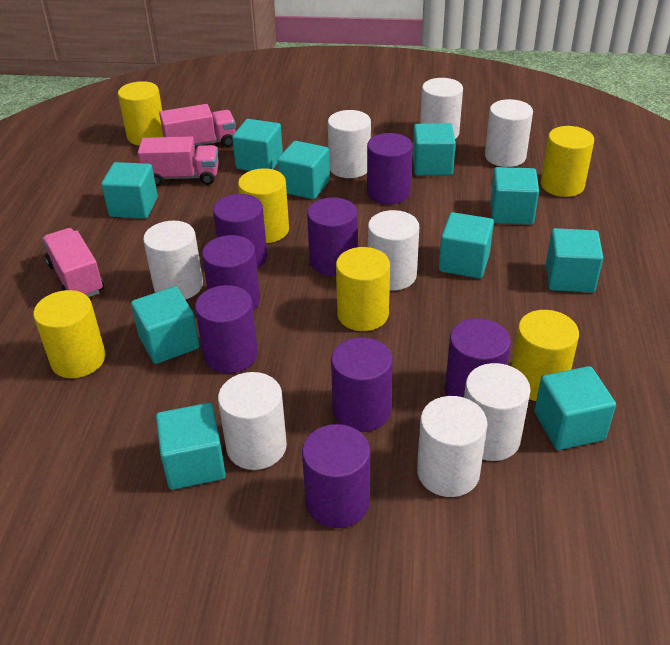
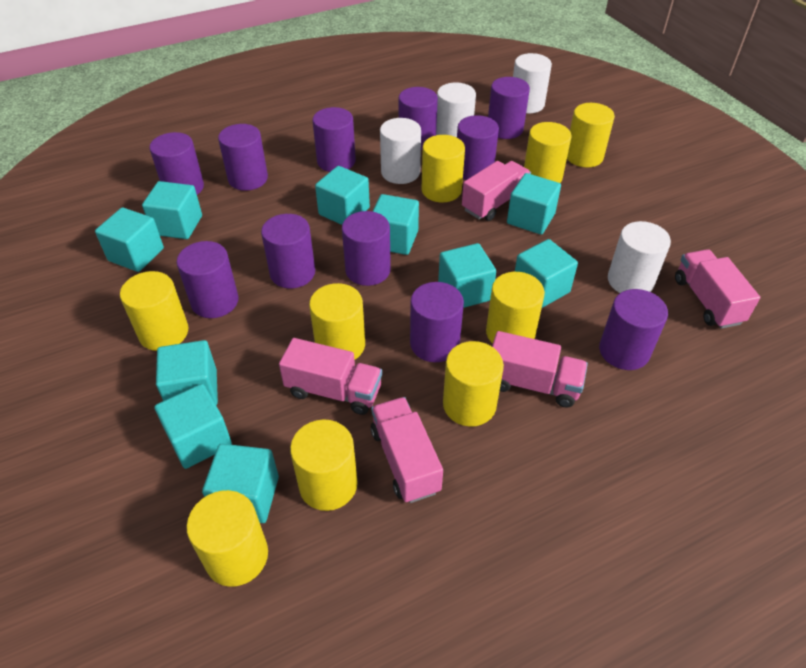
pink truck: [42,228,104,297] [138,136,219,186] [159,104,236,147] = 3 -> [279,338,382,415] [371,397,443,503] [462,161,531,221] [492,331,588,408] [675,249,760,329] = 5
purple cylinder: [195,285,258,373] [202,235,260,311] [213,194,267,268] [302,424,370,528] [307,198,358,276] [331,337,393,432] [367,133,412,204] [445,318,511,398] = 8 -> [149,132,204,195] [176,241,239,318] [218,124,268,191] [261,214,315,288] [312,107,356,172] [342,211,391,286] [399,87,438,150] [410,282,464,362] [457,115,499,180] [488,77,530,139] [599,289,668,370] = 11
white cylinder: [143,221,203,300] [218,372,287,470] [328,110,371,178] [368,210,419,290] [417,396,488,497] [420,78,463,139] [464,363,530,461] [485,99,533,167] = 8 -> [380,118,421,184] [436,83,476,137] [513,53,552,113] [608,221,671,293] = 4
yellow cylinder: [33,290,106,378] [118,81,164,146] [238,168,289,243] [336,247,390,331] [511,310,579,401] [541,126,594,197] = 6 -> [120,271,189,351] [186,490,268,587] [290,420,358,511] [309,283,365,360] [422,135,465,203] [443,341,504,427] [486,272,545,344] [524,122,571,183] [567,103,615,168] = 9

